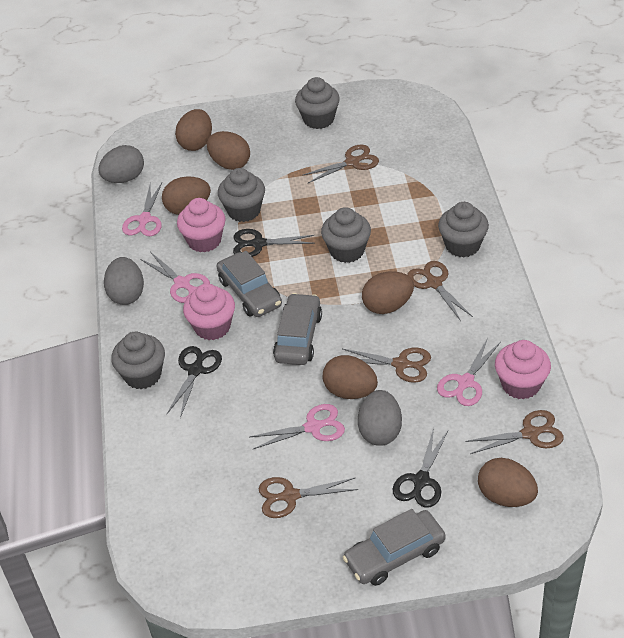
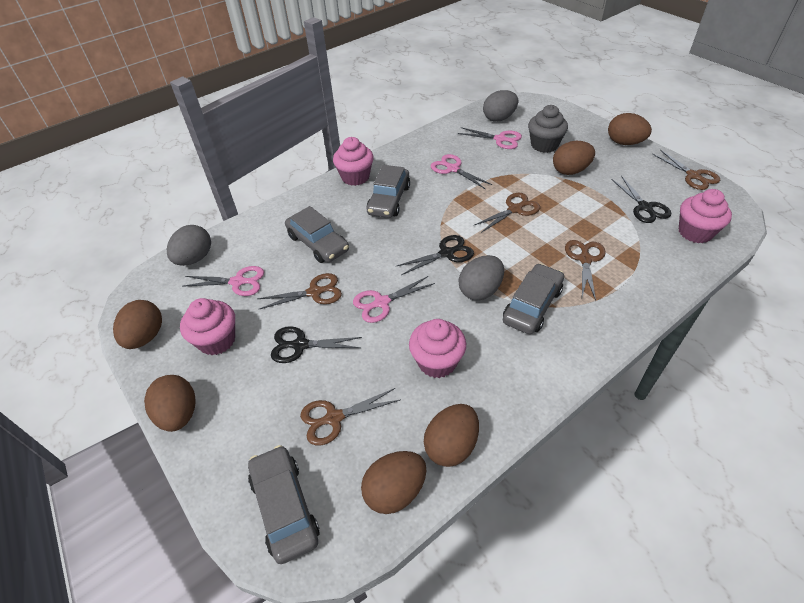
grey car: [217,251,282,317] [273,293,322,365] [343,509,446,586] = 3 -> [248,445,319,564] [285,206,349,263] [367,165,410,218] [503,263,564,334] = 4
grey cupcake: [111,332,165,389] [218,168,265,222] [295,77,340,129] [321,207,371,263] [438,202,489,257] = 5 -> [528,105,568,153] = 1
pink cupcake: [177,198,226,253] [183,283,235,340] [495,340,551,400] = 3 -> [180,298,235,355] [333,137,374,186] [409,319,466,378] [679,189,732,243] = 4

